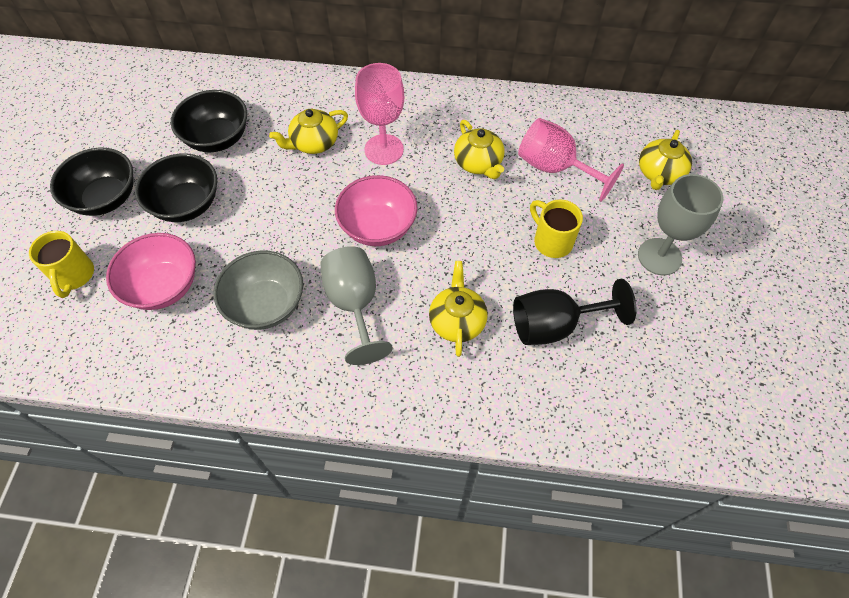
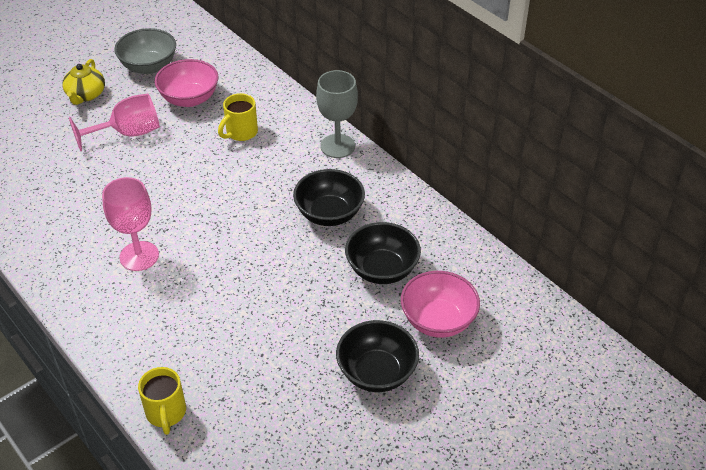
black goblet: [513,279,636,345] = 1 -> none = 0
grey goblet: [320,246,393,365] [638,174,723,275] = 2 -> [316,70,358,158] = 1
yellow teapot: [269,109,348,154] [429,261,488,357] [454,120,505,179] [639,130,692,190] = 4 -> [62,59,105,105] = 1

